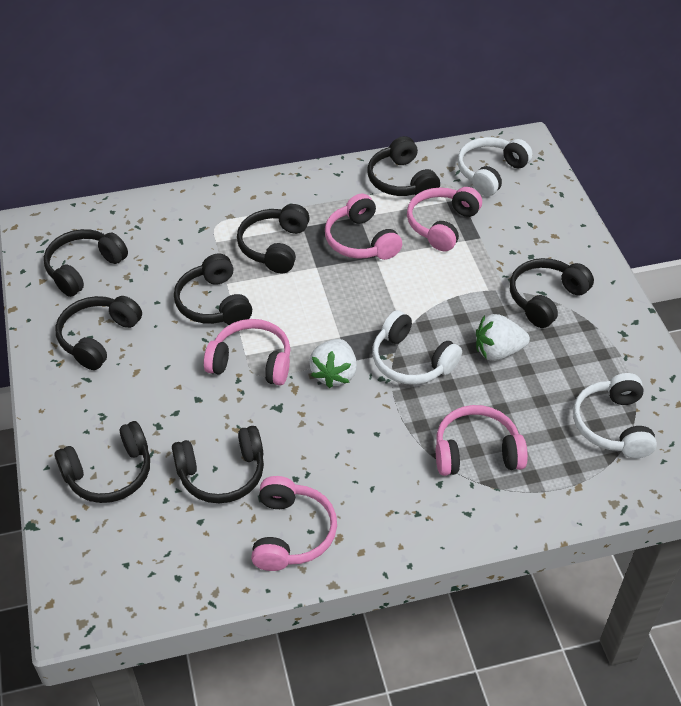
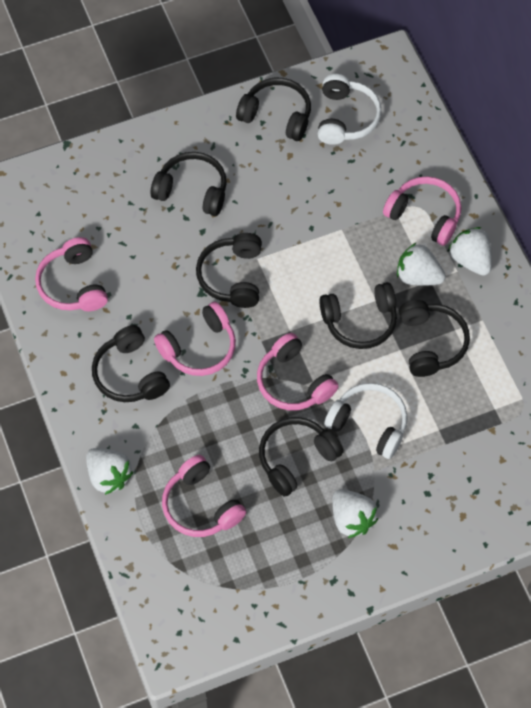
black headphones: [44,229,128,297] [55,296,142,370] [55,421,150,503] [172,426,264,503] [174,254,252,325] [237,204,310,273] [368,136,440,196] [510,258,594,328] = 8 -> [92,325,170,402] [151,152,227,216] [196,233,262,308] [236,78,311,141] [259,417,344,497] [319,282,397,349] [399,300,470,377] = 7
white headphones: [372,310,462,385] [458,137,533,196] [573,373,657,458] = 3 -> [318,74,382,145] [324,383,408,459] = 2
white strawberry: [309,339,357,388] [476,314,530,361] = 2 -> [86,448,133,495] [332,489,378,538] [397,243,446,286] [449,227,492,276] = 4

